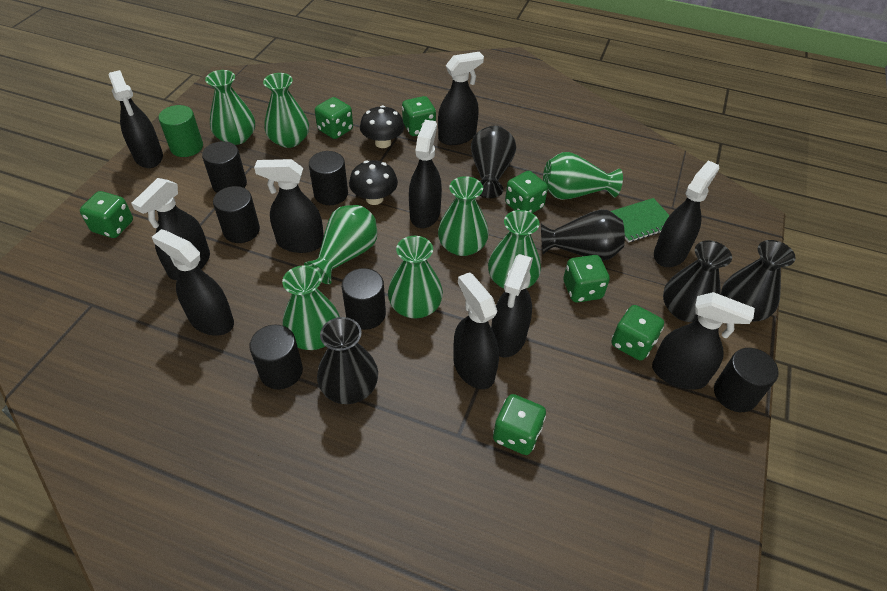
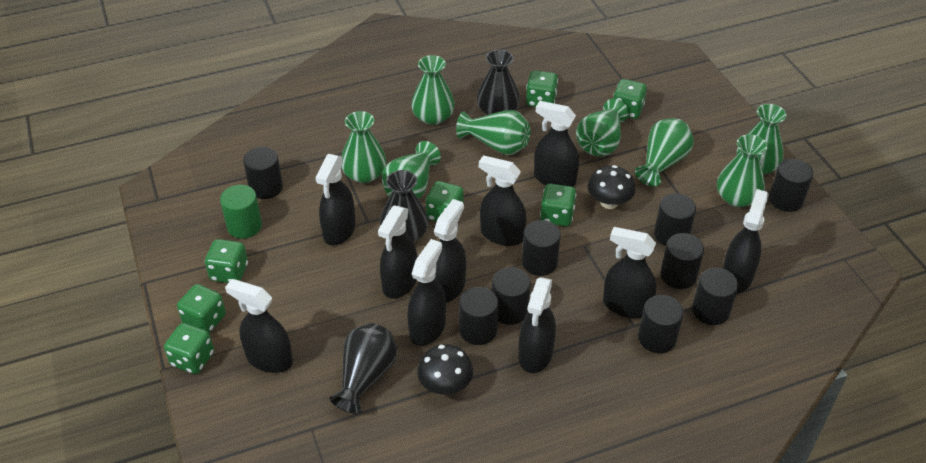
black cylinder: [202,141,247,193] [213,186,260,243] [249,325,303,389] [309,151,348,205] [342,268,386,330] [714,348,779,412] = 6 -> [243,147,283,199] [459,287,498,345] [492,267,531,325] [522,220,561,276] [638,295,684,353] [654,193,696,246] [660,233,704,289] [692,268,738,325] [769,159,813,212] = 9
black vase: [317,317,378,404] [471,125,516,198] [541,209,625,261] [663,240,732,322] [721,240,796,322] = 5 -> [329,323,398,414] [380,170,428,242] [477,49,520,115] = 3
green notebook: [610,198,670,243] = 1 -> none = 0

